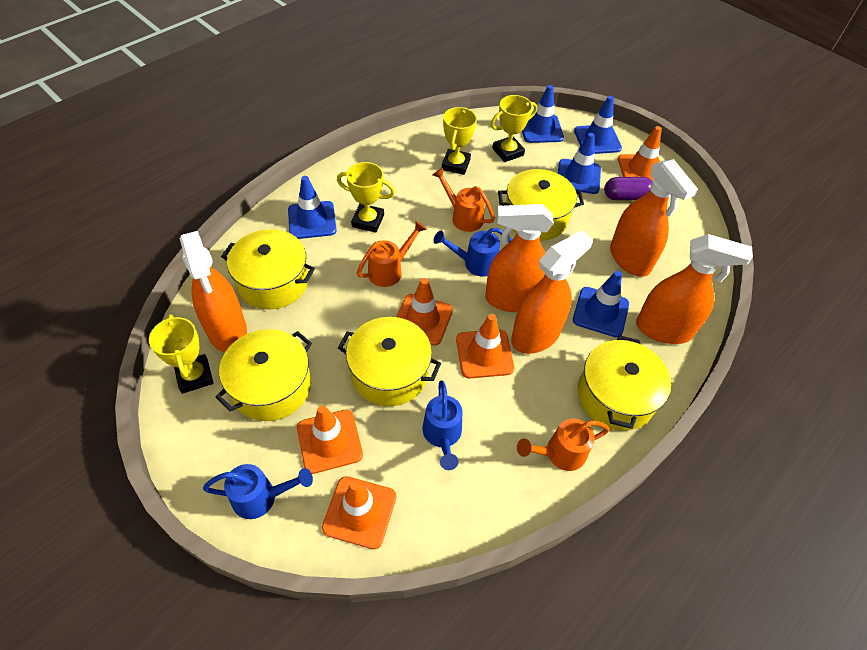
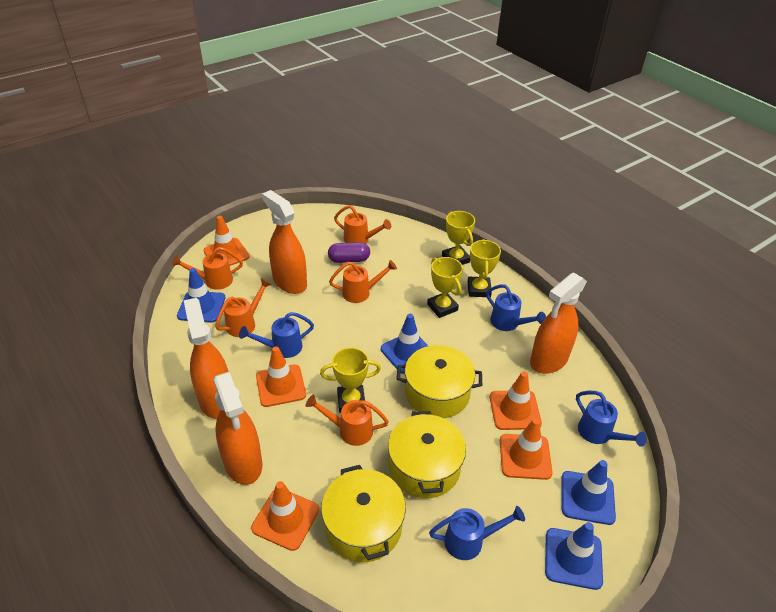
blue traffic cone: [288,176,337,239] [522,85,564,143] [558,133,601,194] [573,271,629,337] [574,96,622,154] = 5 -> [177,268,225,323] [381,314,428,374] [545,522,603,590] [561,460,616,525] = 4
blue watering can: [203,464,313,519] [422,380,462,470] [433,228,512,277] = 3 -> [239,312,314,358] [429,506,525,560] [486,284,546,331] [576,391,647,447] = 4
orange spray bottle: [179,231,247,352] [485,204,554,312] [511,230,593,354] [610,159,698,277] [636,234,753,344] = 5 -> [184,298,229,419] [213,372,263,485] [262,190,307,294] [530,272,587,374] = 4
orange watering can: [357,221,427,287] [432,168,495,232] [517,419,610,471] = 3 -> [172,247,243,290] [215,278,271,337] [306,395,389,446] [329,260,397,303] [334,205,391,244] = 5
yellow pot: [215,329,312,421] [221,229,315,310] [338,317,441,406] [498,169,584,241] [578,335,671,431] = 5 -> [321,465,406,562] [388,411,466,498] [396,345,482,418] = 3

